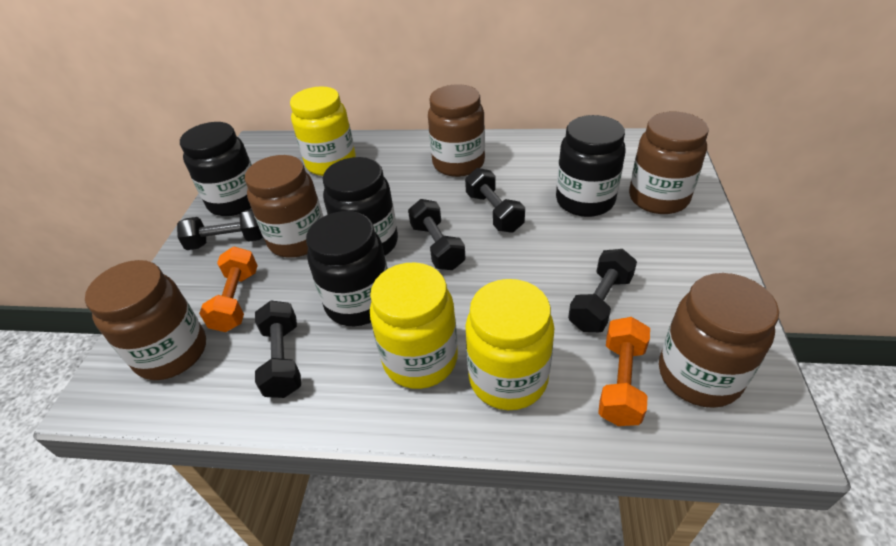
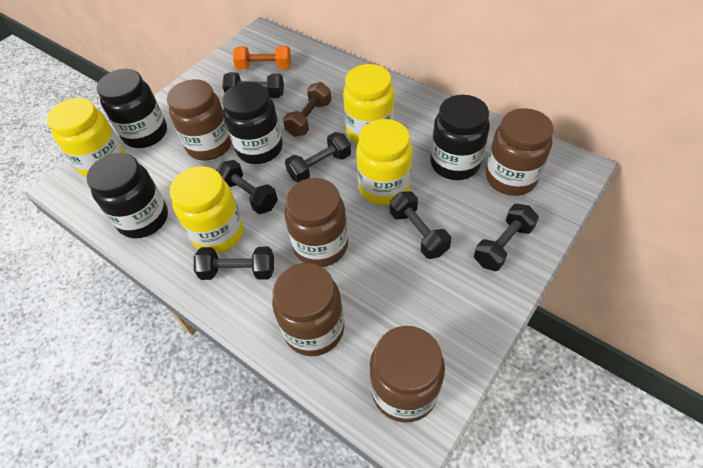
black dumbbell: [177,209,263,250] [255,300,301,398] [408,199,466,270] [465,168,525,233] [568,249,637,332] = 5 -> [194,247,274,280] [216,160,278,214] [222,72,284,98] [285,132,351,183] [390,191,451,259] [474,204,539,271] = 6
brown dumbbell: none = 0 -> [283,82,332,137] = 1
orange dumbbell: [199,247,258,332] [598,317,650,426] = 2 -> [233,46,291,70] = 1
yellow jar: [290,87,356,176] [370,262,458,389] [465,279,554,410] = 3 -> [47,98,125,178] [170,166,244,253] [343,64,394,144] [356,119,412,205] = 4

